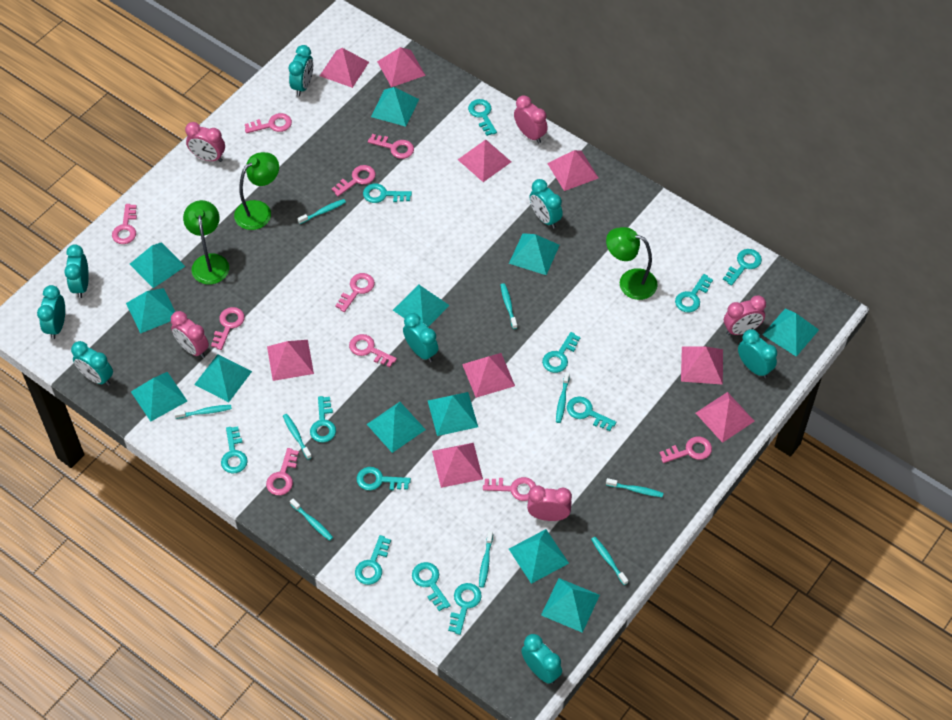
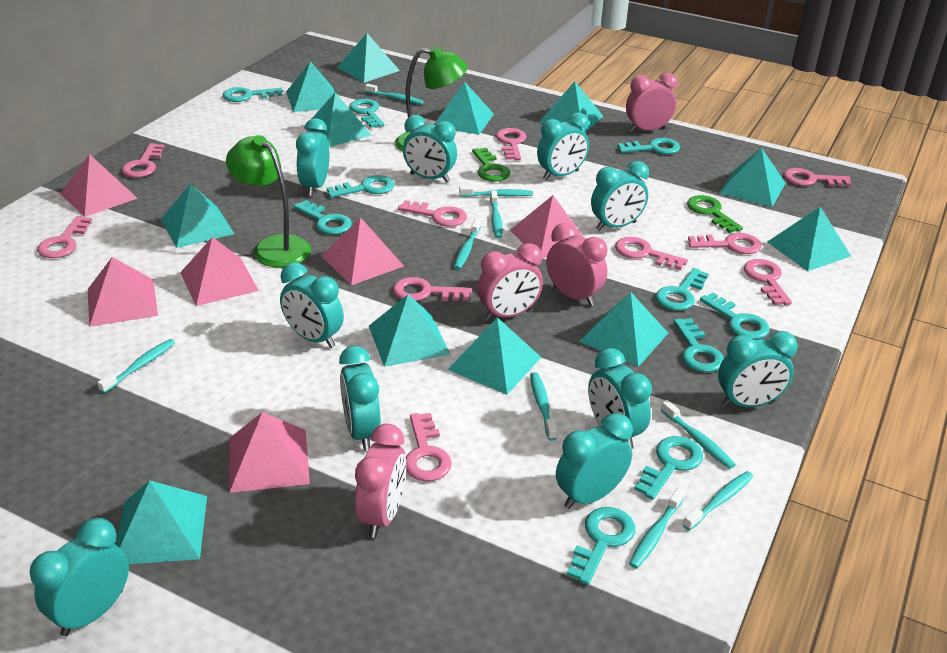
green key: none = 0 -> [472,148,510,182] [687,195,743,233] = 2
green lamp: [183,200,229,285] [234,152,279,230] [606,227,658,300] = 3 -> [226,135,311,268] [395,46,468,151] = 2
pink clock: [171,311,209,358] [185,122,225,162] [514,96,548,143] [527,485,572,521] [724,295,766,335] = 5 -> [355,424,406,538] [478,243,543,321] [546,223,608,306] [626,73,678,132] = 4
pink pyramid: [267,340,314,381] [320,48,369,88] [377,47,426,87] [432,443,483,488] [458,140,511,182] [462,353,515,398] [547,150,598,191] [681,346,723,385] [696,392,754,443] = 9 -> [60,154,138,217] [88,257,158,327] [180,237,259,306] [229,412,310,493] [322,217,404,285] [510,195,583,259] = 6
turquoise clock: [37,285,65,339] [64,244,89,298] [71,341,113,386] [289,45,313,96] [403,313,439,362] [521,634,562,684] [530,179,563,229] [738,329,777,378] = 8 -> [30,518,129,637] [280,262,344,348] [296,118,329,196] [339,346,381,451] [403,115,457,183] [537,112,589,180] [556,413,633,509] [588,348,652,449] [591,161,649,231] [718,331,798,407] = 10
turquoise key: [221,427,248,473] [310,396,336,443] [355,535,391,585] [357,467,411,490] [363,184,412,203] [412,562,451,611] [448,583,482,635] [468,99,497,136] [542,332,580,373] [567,397,616,431] [675,274,713,312] [723,249,762,286] = 12 -> [223,87,283,102] [294,200,352,234] [327,175,395,198] [349,99,385,128] [567,507,635,585] [617,138,680,154] [634,436,703,500] [656,268,709,311] [673,318,724,372] [700,292,770,340] = 10

